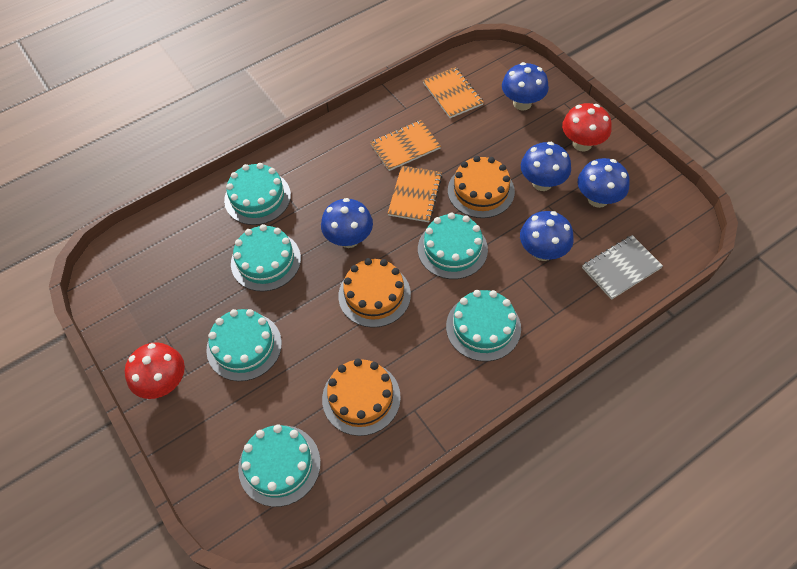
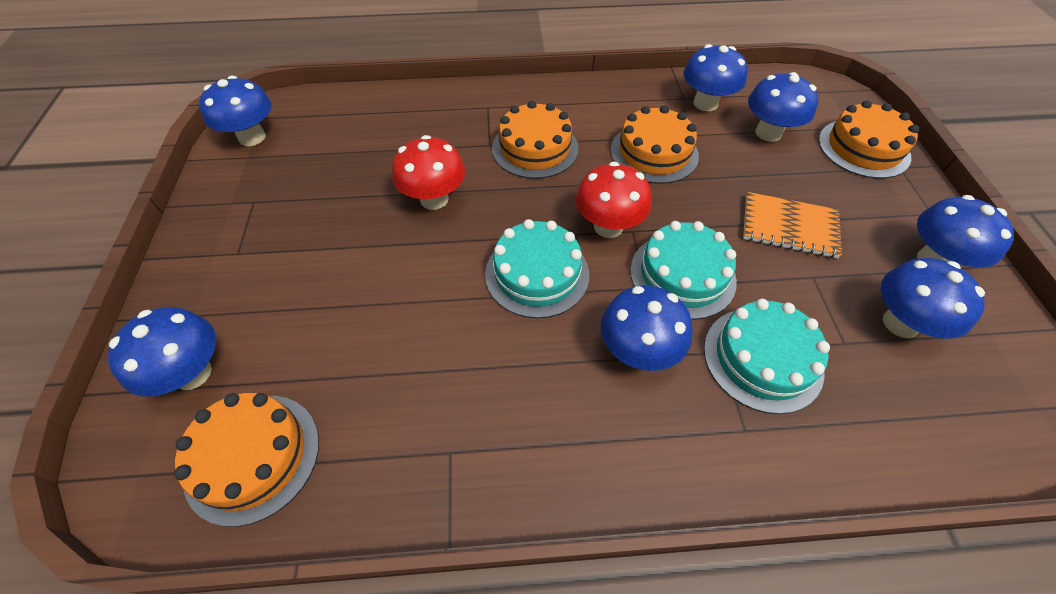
blue mushroom: [321,198,373,248] [502,62,549,111] [520,211,574,261] [521,142,571,191] [578,158,630,208] = 5 -> [108,307,216,396] [199,76,272,146] [601,285,693,371] [683,44,748,111] [748,72,818,142] [881,258,985,339] [917,195,1014,267] = 7
grey notebook: [582,235,663,300] = 1 -> none = 0
orange cake: [322,358,401,436] [339,258,411,328] [448,156,515,218] = 3 -> [174,393,319,527] [492,101,579,179] [611,105,699,184] [819,101,919,179] = 4
orange notebook: [370,120,441,171] [388,166,442,222] [423,67,484,118] = 3 -> [743,192,842,258] = 1
turquoise cake: [206,309,282,381] [224,163,291,225] [231,224,301,292] [238,424,321,507] [418,212,488,279] [446,290,521,361] = 6 -> [485,219,589,318] [630,221,737,320] [704,299,830,414] = 3

